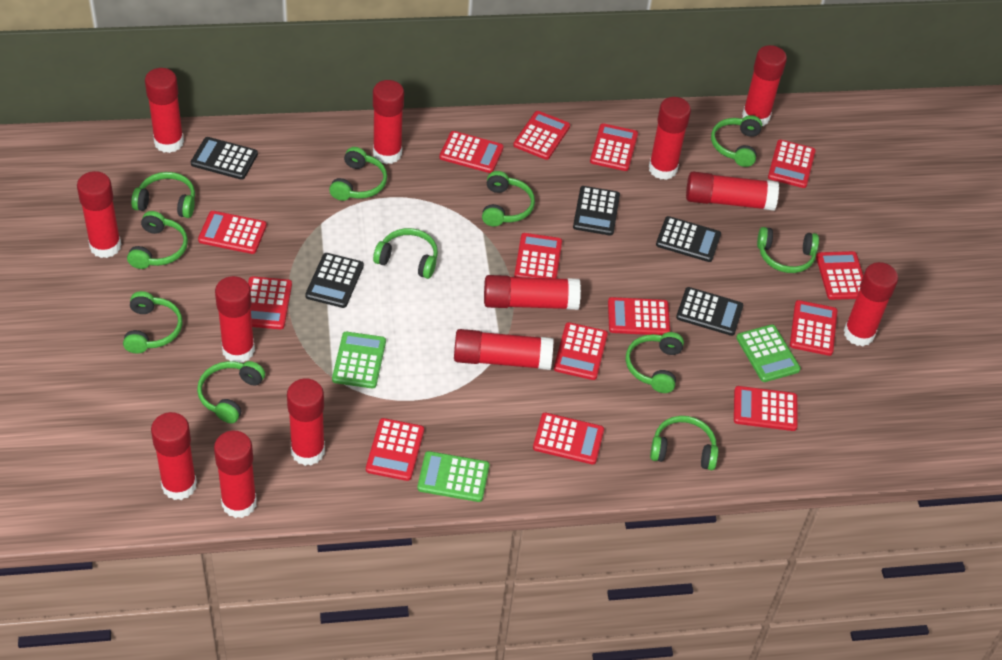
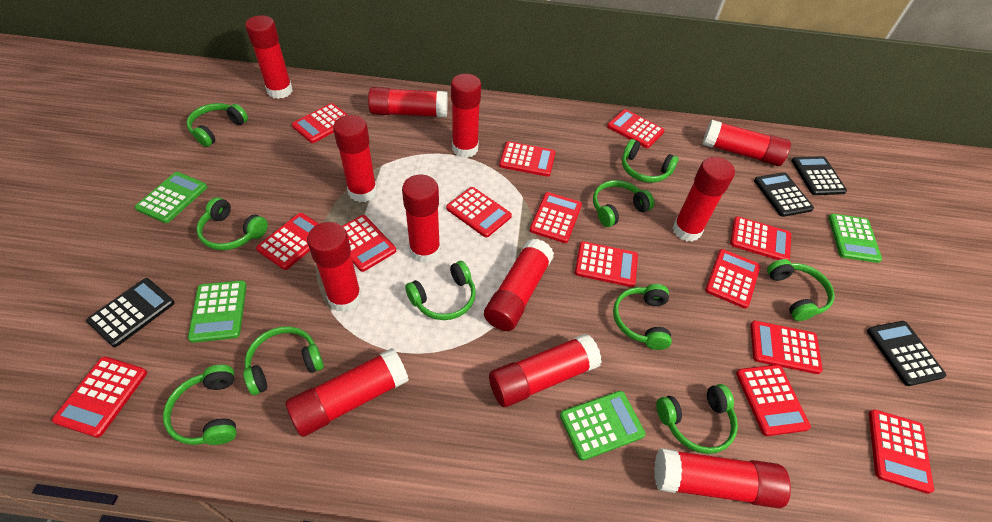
black calculator: [191,137,258,180] [305,253,364,308] [573,186,620,236] [656,216,721,262] [676,287,744,336] = 5 -> [86,278,175,347] [754,172,814,217] [792,156,847,195] [867,321,946,386] = 4
green calculator: [332,332,386,388] [417,451,489,502] [736,324,801,382] = 3 -> [135,172,207,223] [188,280,247,343] [560,391,646,461] [828,214,882,263] = 4
green headphones: [123,291,182,354] [127,211,188,269] [131,172,195,218] [197,361,265,423] [329,147,387,201] [373,228,438,279] [482,171,535,226] [626,332,684,393] [650,416,718,470] [711,115,762,167] [757,227,819,273] = 11 -> [163,365,236,445] [187,103,248,147] [196,197,268,250] [243,326,324,395] [405,261,476,320] [593,180,654,227] [613,284,672,350] [622,139,679,183] [656,384,738,454] [767,259,835,321] = 10
red glue stick: [77,171,121,258] [145,68,184,153] [151,412,197,500] [214,431,257,518] [215,276,255,363] [287,378,325,466] [373,80,404,164] [454,329,554,370] [484,275,581,310] [649,97,691,180] [686,172,779,211] [742,45,787,126] [844,262,898,346] = 13 -> [245,15,293,99] [285,348,409,437] [307,222,362,312] [333,115,377,202] [368,87,448,118] [402,175,440,263] [451,74,481,158] [484,238,554,331] [489,333,602,407] [654,448,791,508] [673,157,735,242] [702,120,791,166] = 12

